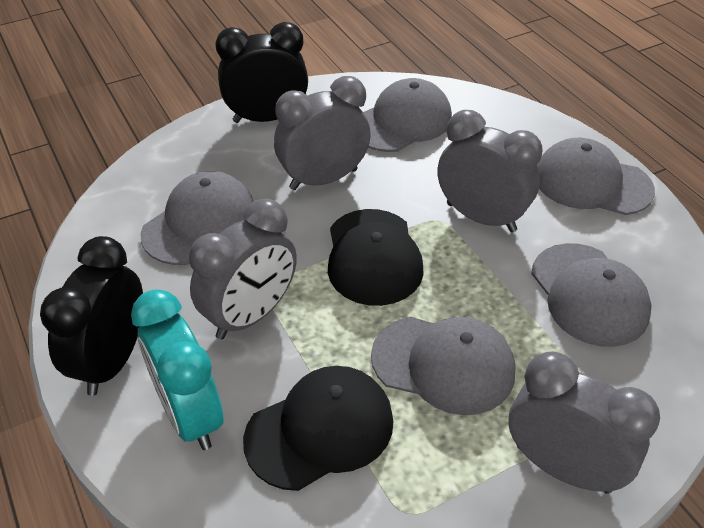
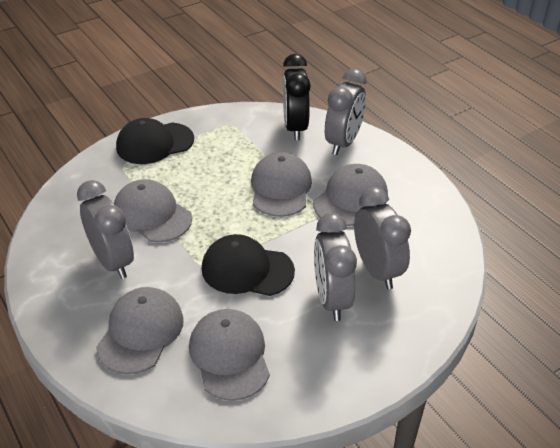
black clock: [40,236,143,396] [216,22,308,123] = 2 -> [283,54,311,140] = 1
turquoise clock: [131,289,223,450] = 1 -> none = 0

